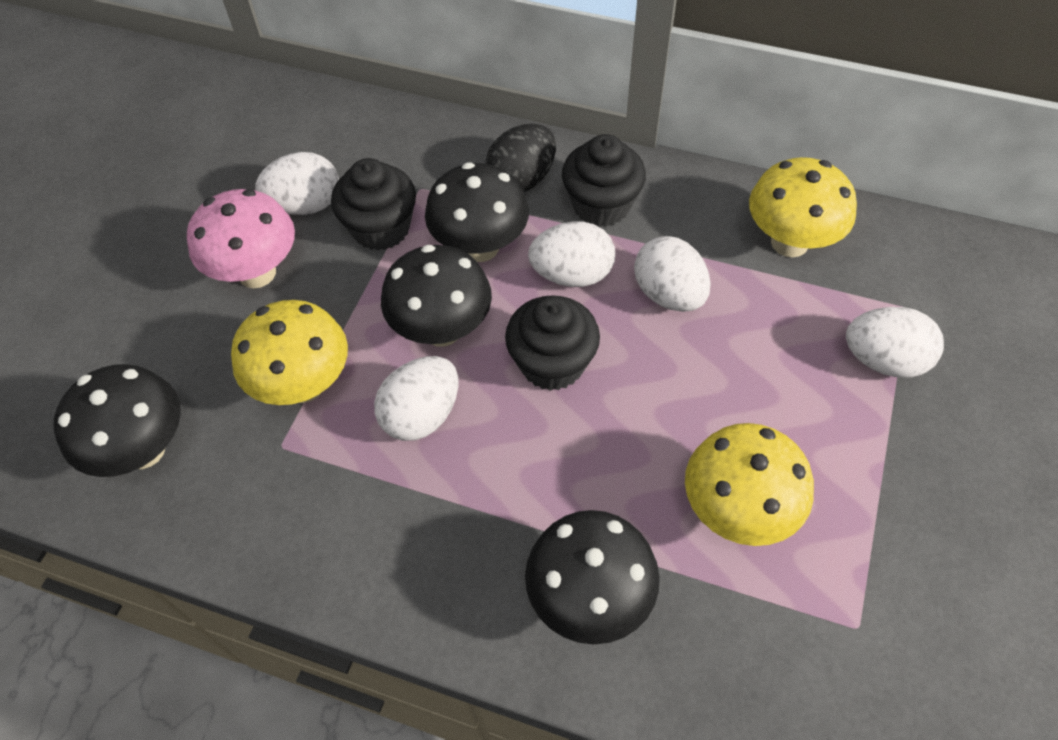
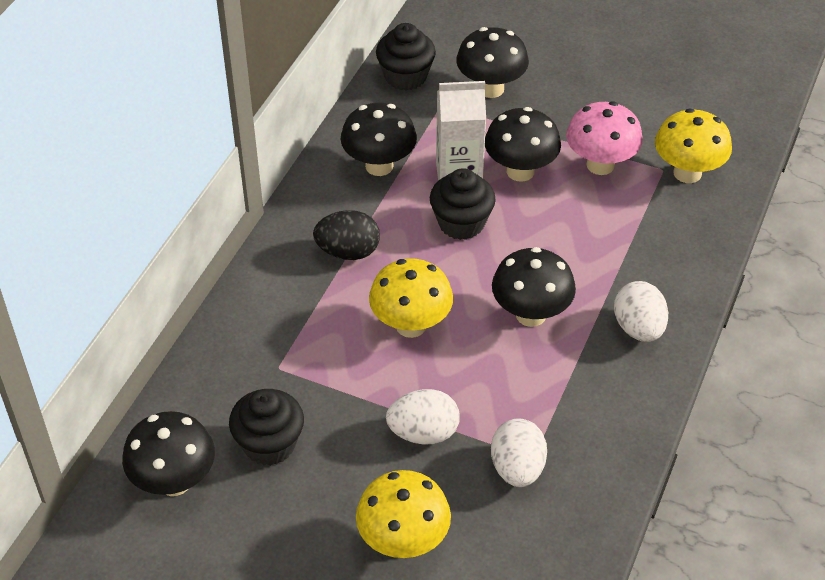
black mushroom: [54,364,181,477] [381,245,492,346] [425,162,529,262] [525,510,660,644] = 4 -> [122,411,215,496] [341,103,417,176] [456,27,529,98] [485,107,561,182] [492,247,576,327] = 5
white carton: none = 0 -> [436,81,486,180] = 1
white egg: [255,152,339,215] [374,356,458,441] [528,221,615,287] [634,236,711,312] [846,307,944,378] = 5 -> [386,389,460,444] [491,418,547,487] [614,281,668,342] = 3

